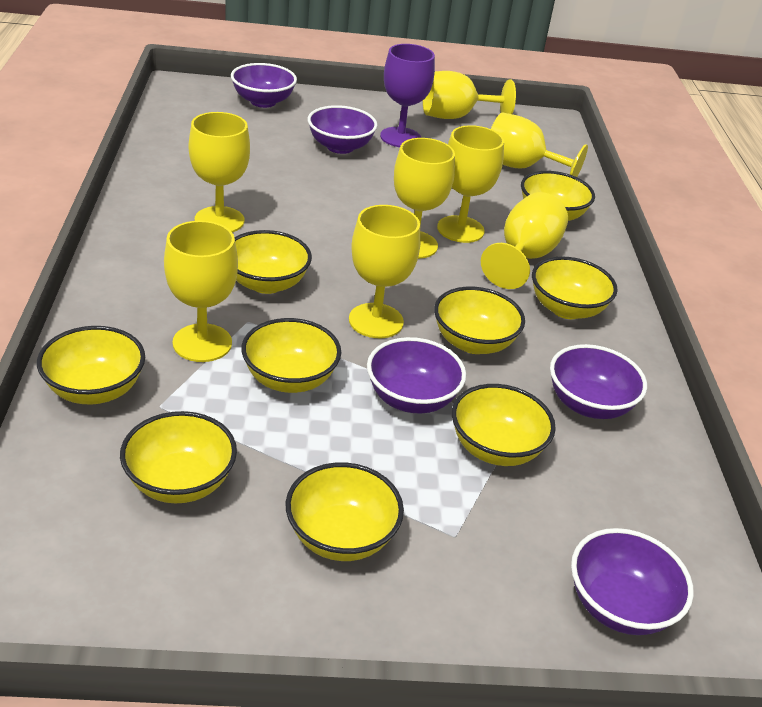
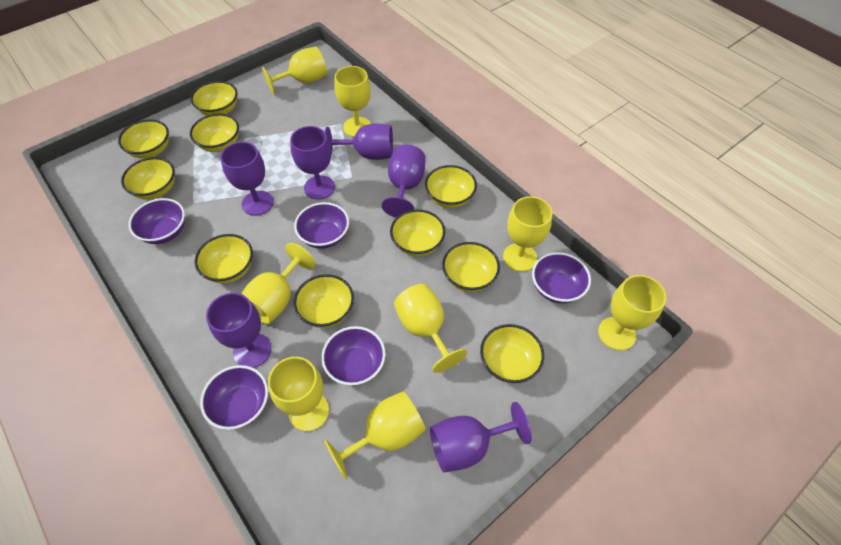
purple goblet: [380,44,435,147] = 1 -> [206,293,272,368] [220,142,274,216] [290,126,335,200] [325,123,393,160] [382,144,425,217] [430,402,532,473] = 6
yellow bowl: [37,326,145,404] [120,411,237,504] [234,230,312,294] [241,318,341,393] [286,463,404,561] [434,287,525,354] [452,384,556,466] [521,171,595,221] [532,257,618,319] = 9 -> [118,119,169,158] [121,157,175,200] [190,114,239,152] [191,81,238,116] [195,234,253,283] [293,274,354,328] [390,209,445,257] [425,165,477,208] [442,242,500,292] [480,324,544,383] = 10

